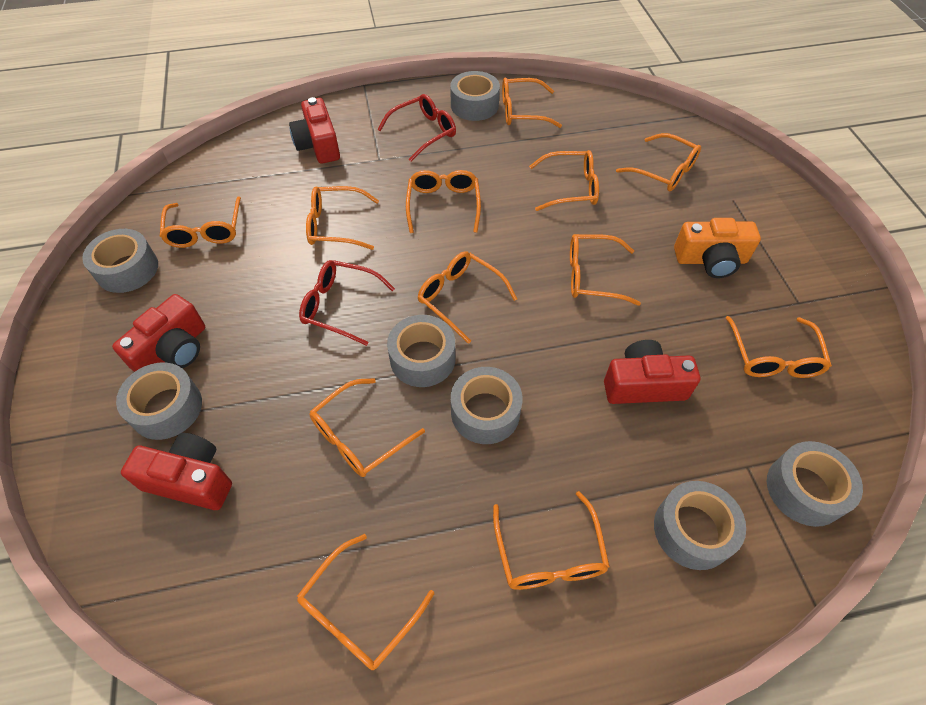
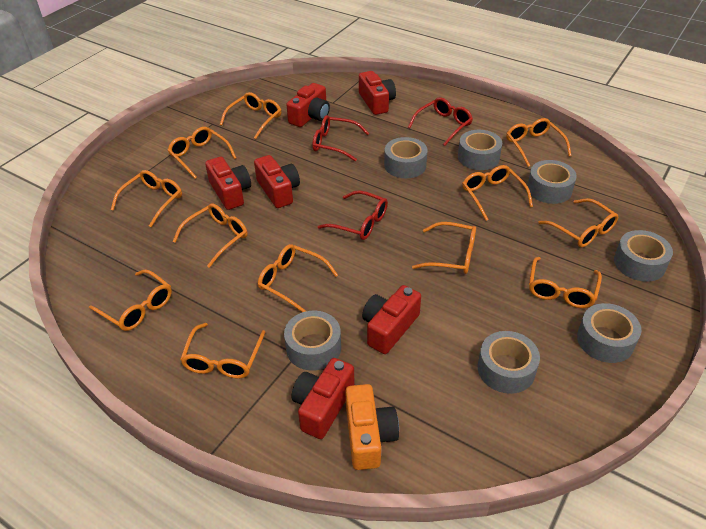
red camera: [112,294,205,372] [121,433,232,510] [289,97,340,164] [604,340,700,404] = 4 -> [205,157,251,210] [254,155,300,208] [286,83,330,127] [291,358,355,439] [359,71,396,115] [362,285,421,354] = 6
red glasses: [299,260,395,346] [377,94,456,162] = 2 -> [312,115,369,161] [318,190,388,240] [408,97,473,146] = 3

